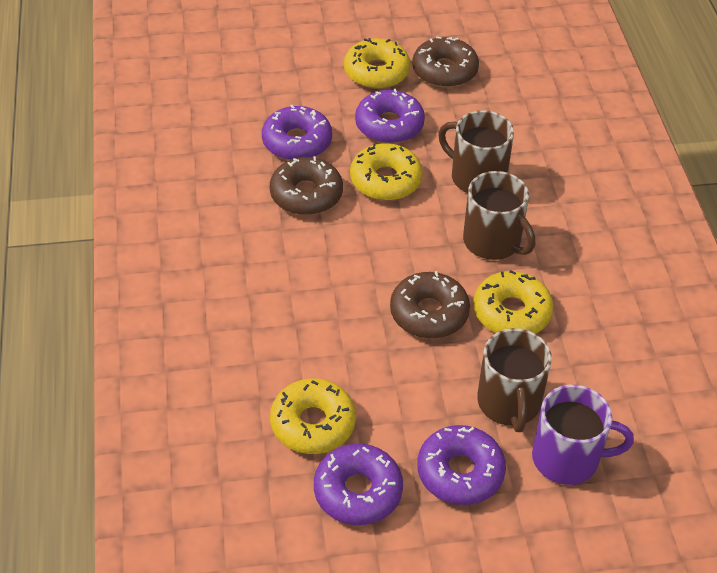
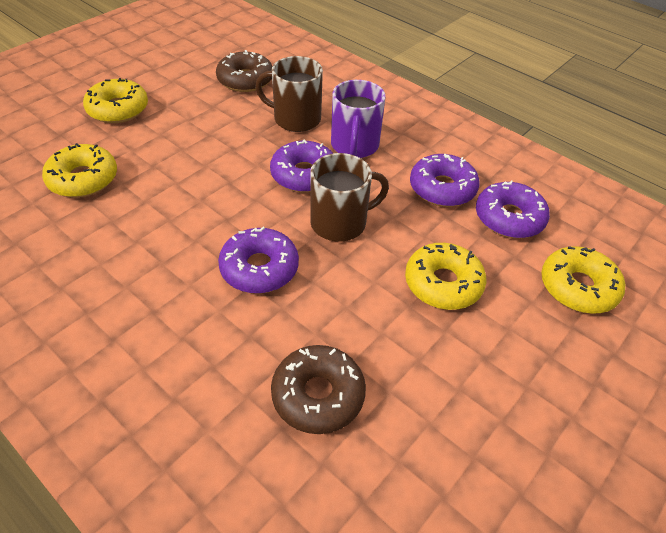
brown donut: [270,156,343,215] [390,271,470,339] [412,36,479,88] = 3 -> [216,50,273,92] [271,345,366,434] = 2
brown mug: [438,110,514,193] [463,171,535,260] [477,328,552,432] = 3 -> [255,56,323,132] [310,153,389,242] = 2

